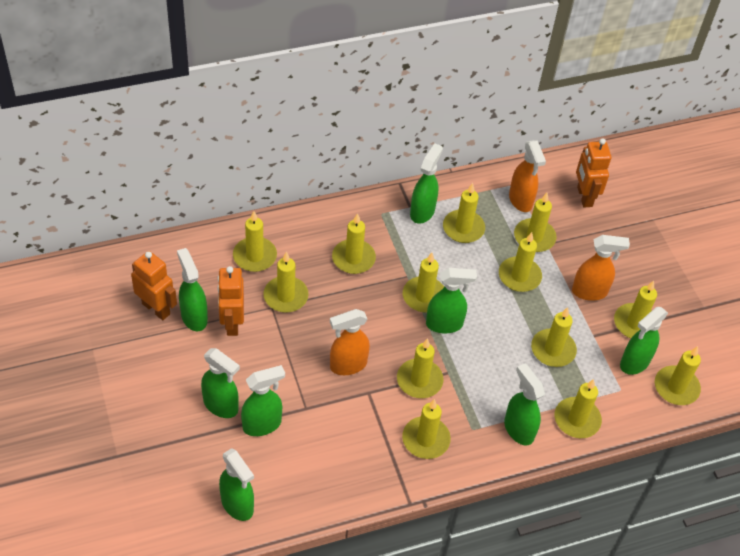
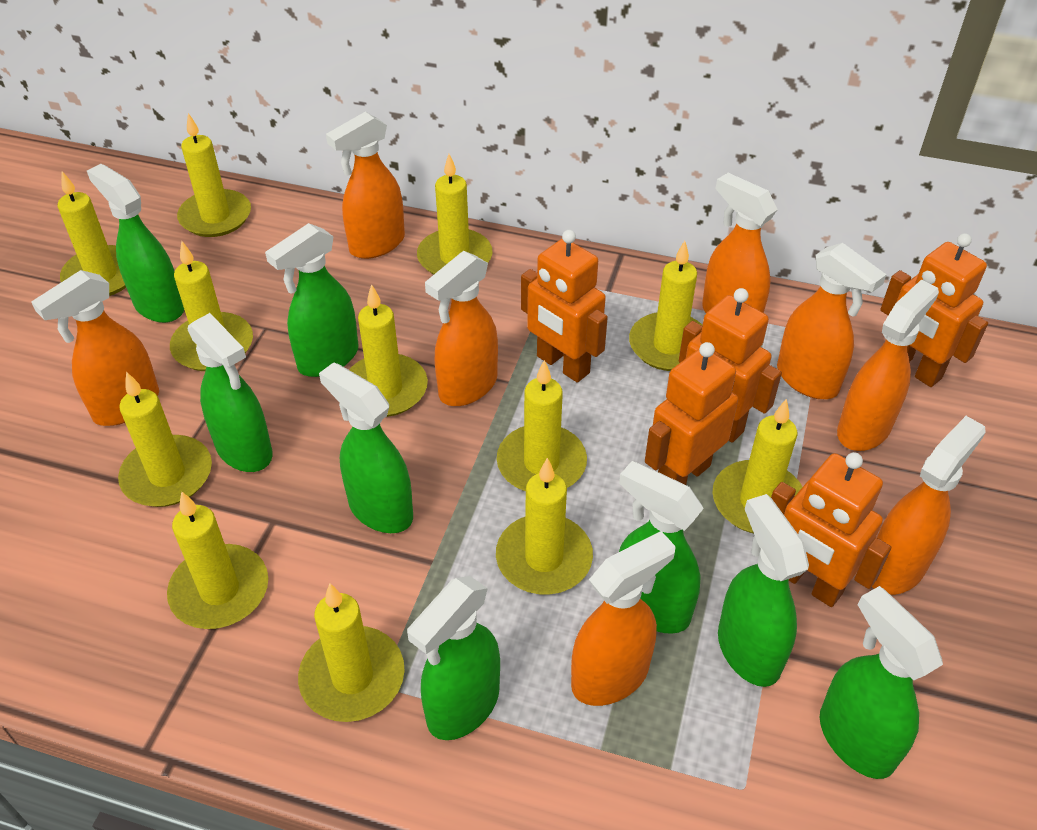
orange robot: [131,251,177,320] [217,266,244,336] [576,138,611,207] = 3 -> [521,230,608,383] [645,342,738,485] [679,288,782,443] [771,452,891,607] [880,233,988,387] = 5
orange spray bottle: [330,309,370,375] [509,140,546,212] [572,235,630,301] = 3 -> [31,270,159,426] [326,112,405,259] [425,251,498,406] [571,531,676,706] [702,173,778,313] [777,243,887,399] [837,280,939,451] [872,416,986,595] = 8
yellow candle: [233,211,277,272] [263,252,309,312] [332,213,376,274] [397,338,444,398] [402,399,451,459] [403,253,444,313] [443,183,485,243] [499,232,542,292] [514,193,557,252] [531,307,577,367] [555,379,602,438] [614,281,657,338] [655,346,701,405] = 13 -> [58,171,126,296] [118,372,212,507] [167,491,268,629] [170,241,253,371] [177,113,251,237] [298,584,405,722] [349,284,428,417] [417,154,492,275] [496,458,593,594] [497,360,587,492] [629,241,702,371] [712,399,802,533] = 12

